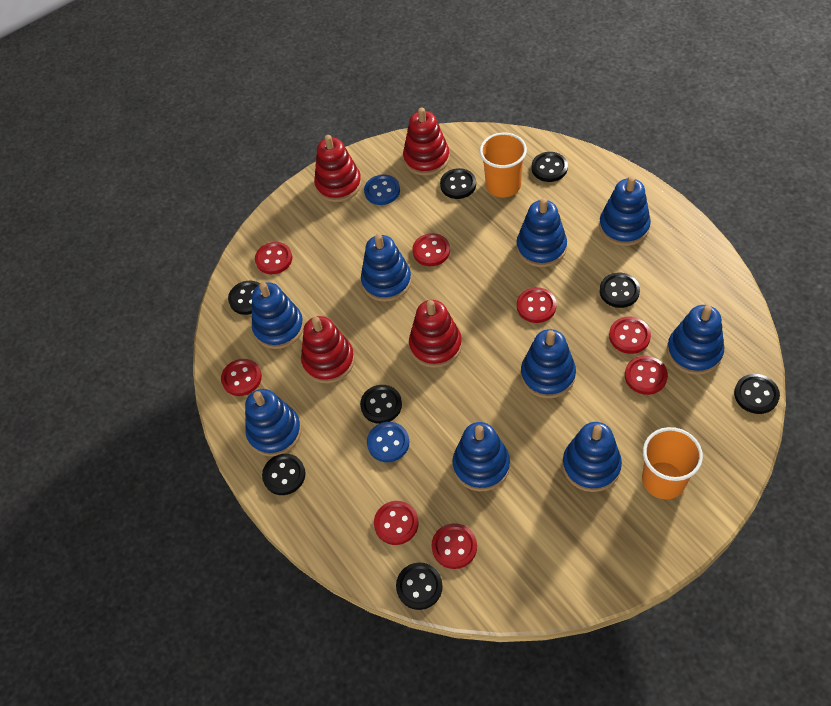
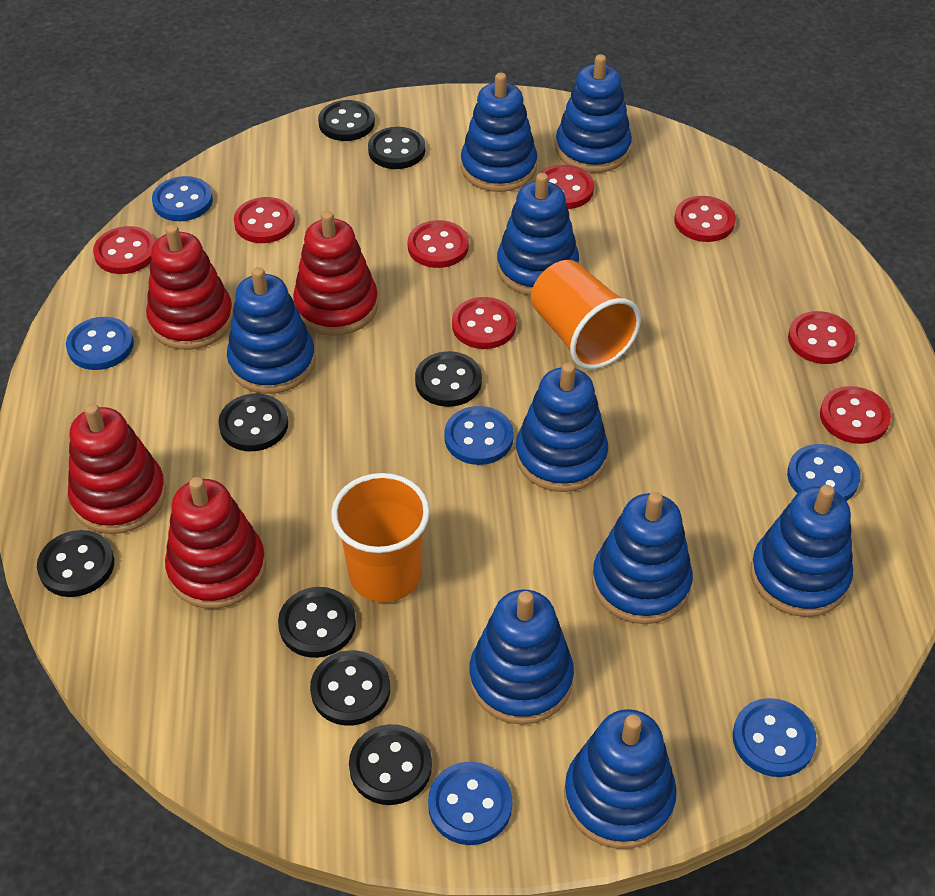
blue button: [364,174,400,205] [367,422,409,462] = 2 -> [66,317,134,370] [152,176,213,221] [428,762,513,845] [444,406,514,465] [733,698,817,777] [787,444,861,501] = 6

